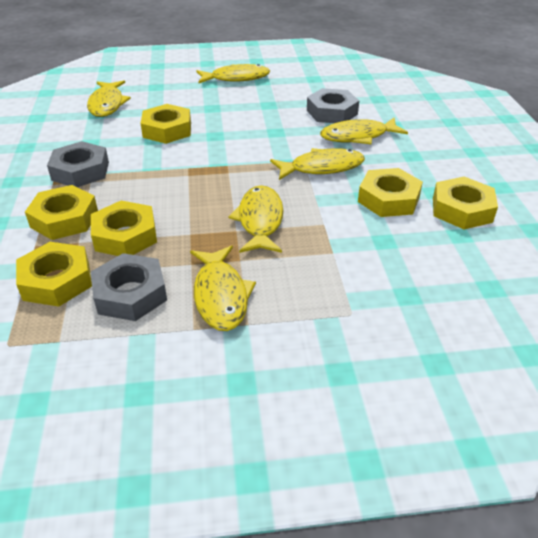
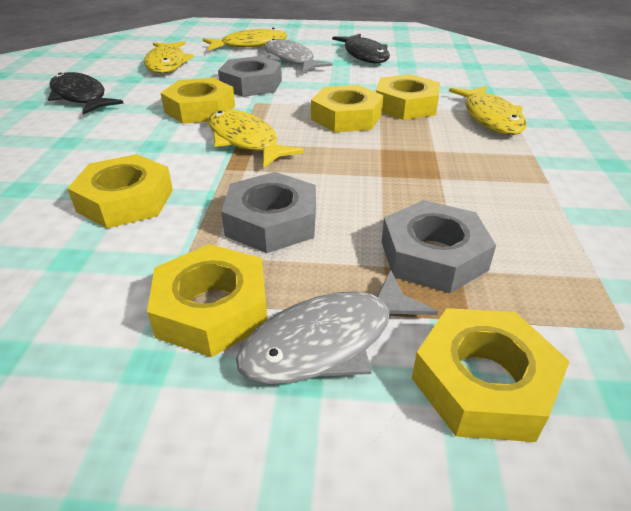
black fish: none = 0 -> [48,72,124,115] [332,34,390,63] = 2
grey fish: none = 0 -> [236,270,438,384] [264,39,332,72] = 2
yellow fish: [87,81,131,117] [190,245,256,331] [196,64,270,83] [228,185,283,253] [270,148,365,180] [320,118,408,144] = 6 -> [144,41,194,74] [203,28,287,50] [208,109,304,168] [449,86,526,135] = 4

